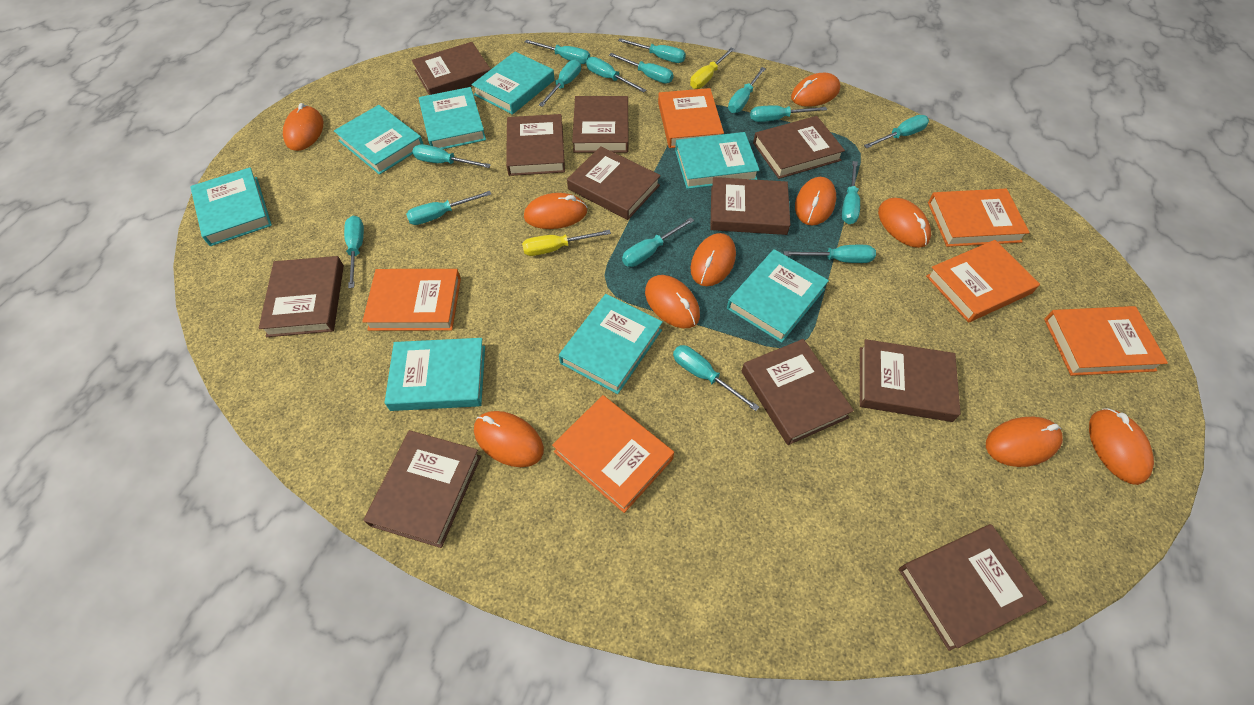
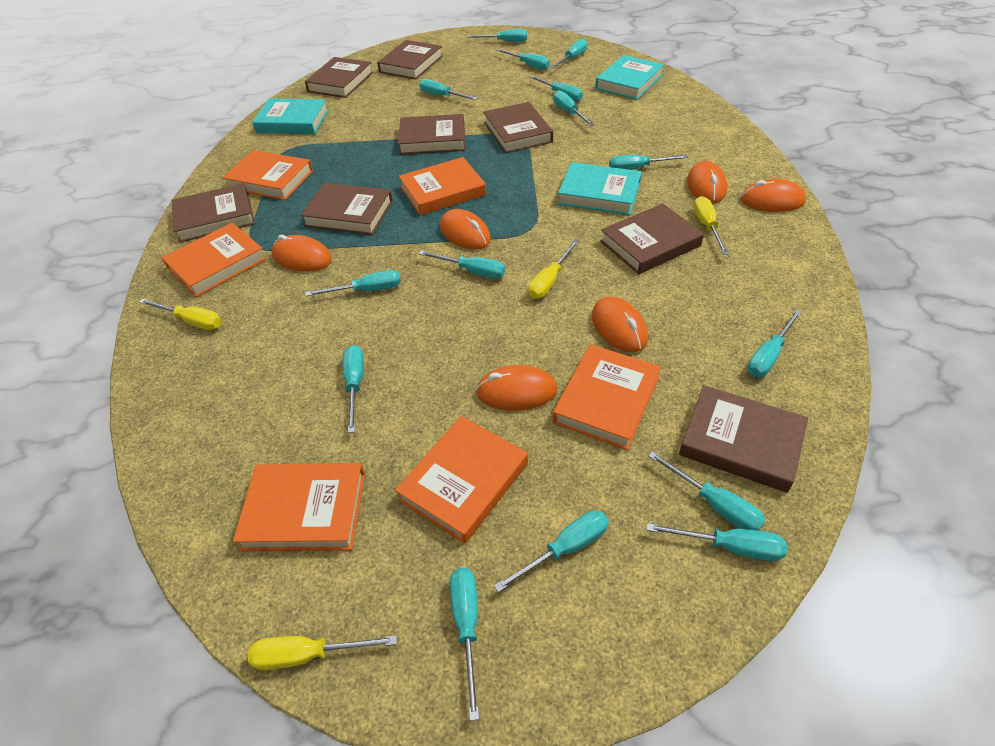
brown book: [259,256,344,337] [364,430,481,548] [412,42,491,95] [506,114,565,176] [567,146,661,220] [572,96,628,153] [710,177,790,235] [742,339,854,445] [753,116,845,179] [860,339,961,422] [899,524,1047,651] = 11 -> [171,183,255,243] [300,183,393,235] [305,57,373,98] [377,40,443,79] [398,114,465,155] [483,102,553,153] [600,203,704,274] [679,385,808,493] = 8
orange mouse: [283,103,323,151] [474,411,544,467] [524,193,587,229] [645,275,700,328] [691,233,736,286] [791,73,840,107] [795,177,836,226] [878,198,931,248] [986,417,1063,467] [1089,408,1154,485] = 10 -> [272,235,332,272] [440,209,491,250] [476,365,558,411] [592,297,648,353] [687,161,727,203] [741,179,806,212] = 6
turquoise book: [190,167,272,246] [334,105,423,175] [384,338,485,411] [419,87,486,149] [471,52,555,115] [559,294,663,394] [675,132,760,189] [727,249,829,343] = 8 -> [252,98,329,134] [558,162,642,215] [595,55,664,100] = 3
yellow screwdriver: [522,230,611,256] [690,48,735,89] = 2 -> [139,299,221,330] [248,635,397,670] [528,240,579,299] [693,196,729,255] = 4

